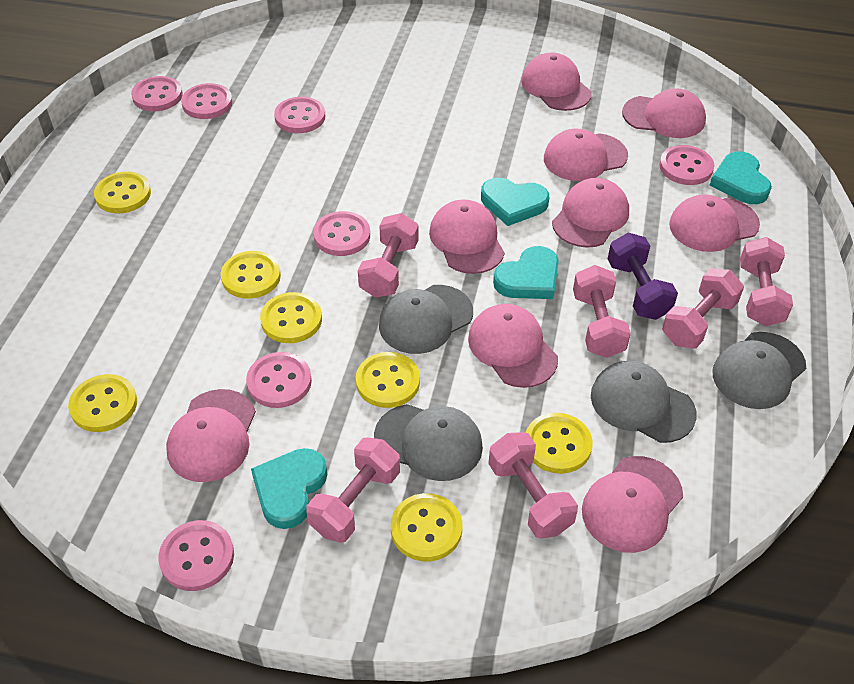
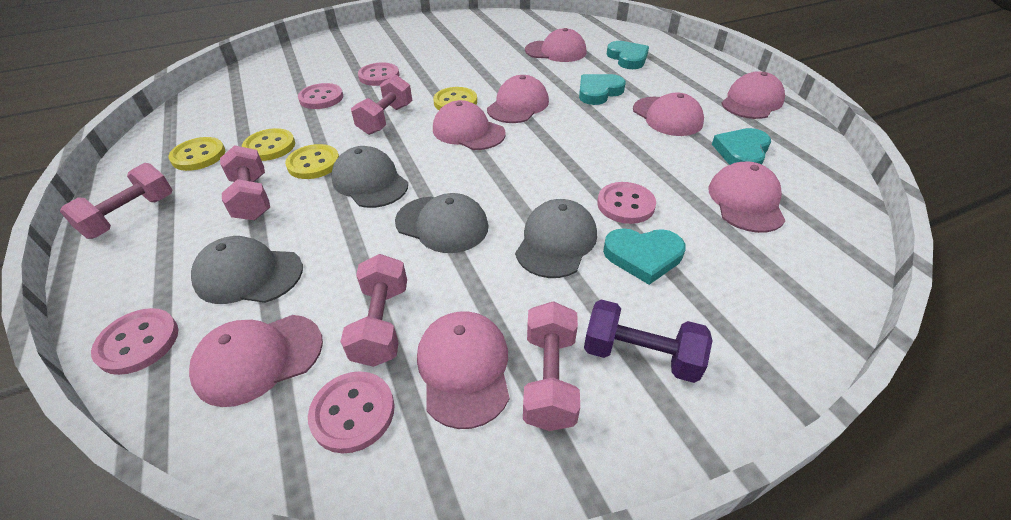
pink button: [131,76,183,111] [158,520,234,591] [181,83,233,119] [246,352,312,408] [274,97,325,133] [313,211,370,256] [659,145,714,185] = 7 -> [91,308,178,375] [298,83,343,109] [308,371,395,453] [358,62,400,86] [597,182,656,224] = 5
pink cap: [166,389,256,482] [429,199,505,274] [468,304,558,388] [521,52,592,111] [544,128,628,181] [552,178,629,248] [582,456,683,553] [622,88,706,138] [669,194,760,252] = 9 -> [189,315,323,407] [417,311,509,429] [433,100,506,150] [487,75,549,123] [525,28,586,62] [633,93,704,136] [708,162,786,233] [721,71,785,119] = 8
pink dumbbell: [306,437,400,543] [358,213,419,298] [488,432,578,539] [573,265,631,358] [662,268,744,349] [740,237,793,326] = 6 -> [60,163,172,239] [220,145,270,220] [340,254,407,367] [351,75,412,135] [523,301,580,431] = 5
yellow button: [68,374,137,432] [94,171,151,213] [221,251,281,299] [260,292,322,343] [356,352,420,408] [391,493,462,561] [526,413,593,474] = 7 -> [168,137,225,171] [242,128,295,161] [285,144,339,179] [433,87,477,110] = 4

